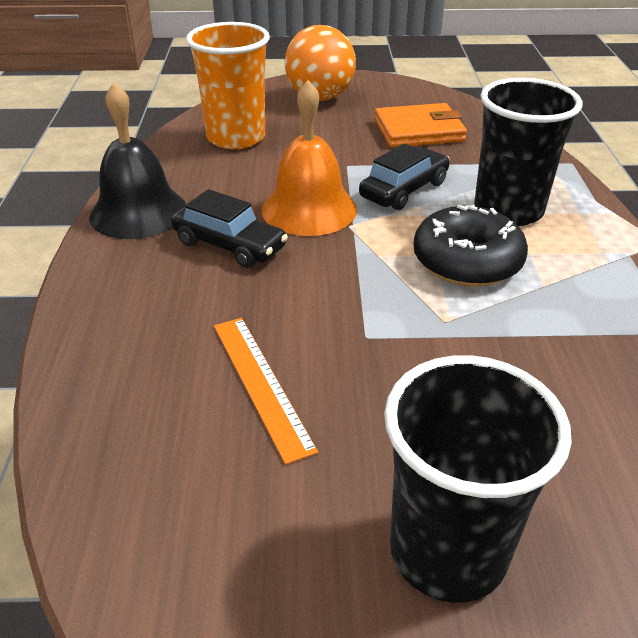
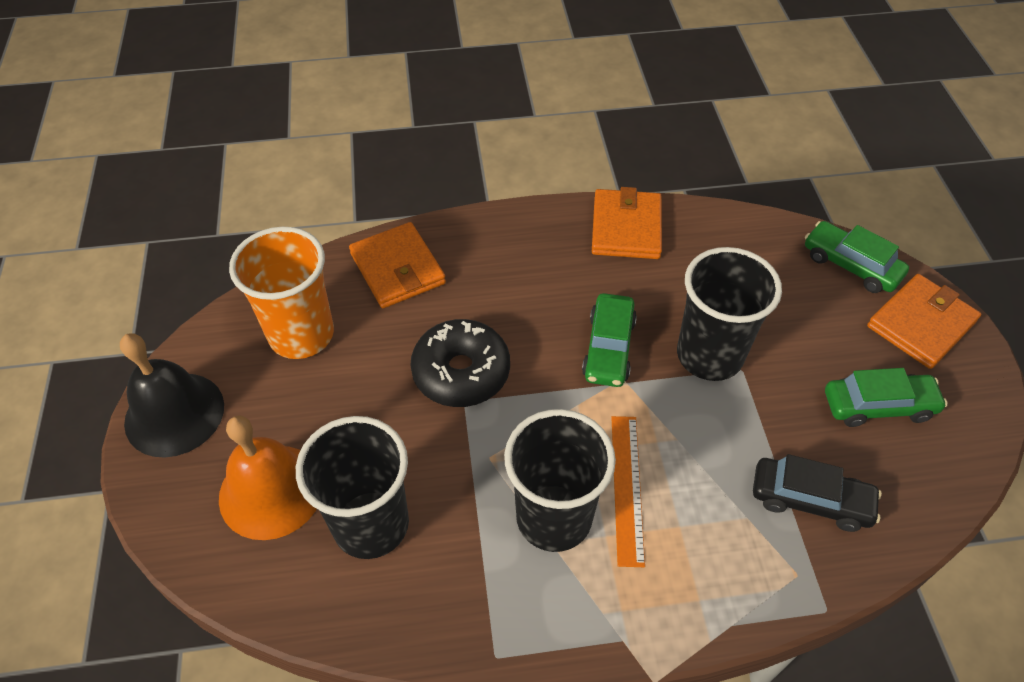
black car: [171,189,288,268] [359,144,450,210] = 2 -> [753,454,882,532] = 1
black cup: [384,355,572,603] [474,78,582,226] = 2 -> [296,416,409,559] [504,409,616,552] [677,247,782,381] = 3
green car: none = 0 -> [582,293,637,387] [805,221,909,293] [825,368,948,427] = 3
orange ball: [285,25,356,101] = 1 -> none = 0
orange wallet: [374,103,467,147] = 1 -> [349,222,446,308] [592,187,662,259] [867,274,981,369] = 3

